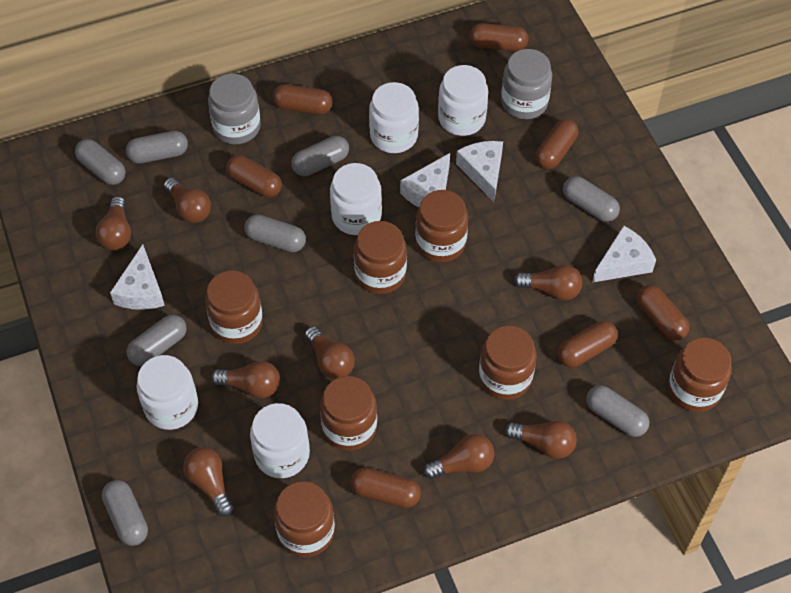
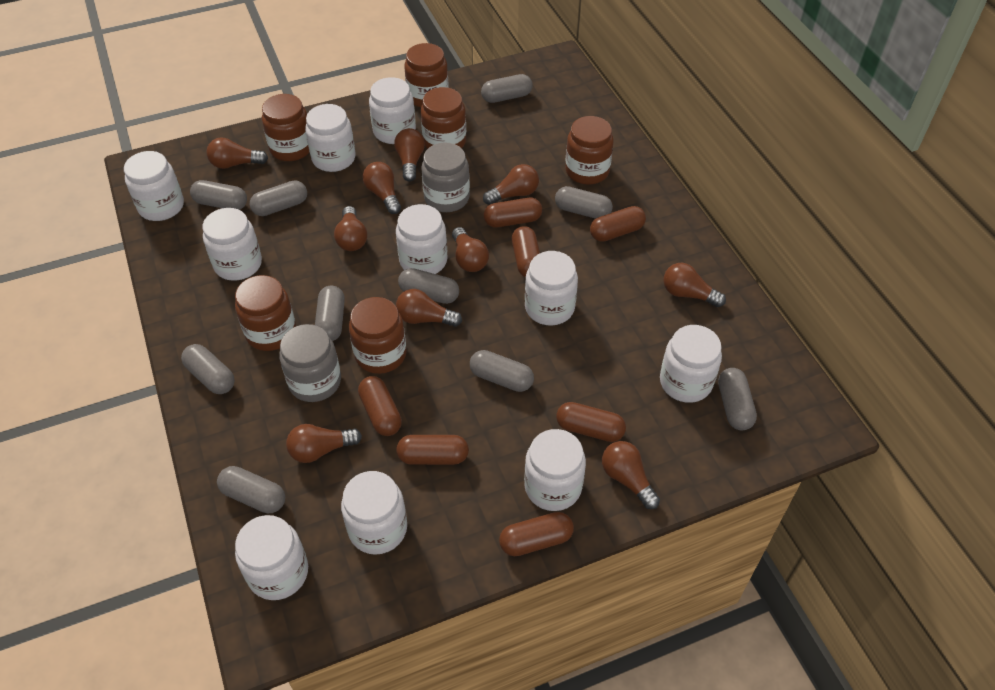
brown jar: [205,270,263,344] [274,481,335,557] [320,376,377,451] [354,221,407,294] [416,190,468,262] [479,326,537,400] [668,337,732,412] = 7 -> [235,275,296,351] [262,94,310,161] [349,297,407,374] [404,43,449,107] [421,87,466,149] [565,116,614,185] = 6
brown light bulb: [96,196,131,250] [164,178,211,223] [183,447,233,516] [211,361,280,398] [305,326,355,379] [423,434,494,479] [505,421,577,459] [514,265,582,300] = 8 -> [207,137,268,169] [286,424,362,463] [334,206,367,251] [363,162,401,214] [394,128,425,182] [396,289,462,327] [452,227,489,272] [483,164,539,205] [602,441,660,509] [663,263,726,307] = 10
grey capsule: [75,139,125,185] [102,480,148,546] [126,131,188,164] [126,315,187,366] [244,214,306,252] [291,136,349,176] [563,176,620,222] [586,385,650,437] = 8 -> [181,344,235,394] [190,180,247,210] [217,466,285,513] [250,180,307,216] [315,285,345,341] [398,268,459,304] [470,350,534,392] [481,74,533,103] [555,186,613,219] [718,368,757,430] = 10
white cheese: [110,244,165,310] [400,153,450,207] [456,141,503,202] [592,226,656,283] = 4 -> none = 0
white jar: [136,355,198,430] [250,403,310,478] [330,163,382,235] [369,82,419,153] [438,65,488,136] = 5 -> [124,151,184,221] [203,208,262,281] [235,515,308,600] [305,104,355,172] [341,471,407,555] [369,77,416,144] [396,204,448,274] [524,429,586,511] [525,251,578,326] [660,325,722,403] = 10

